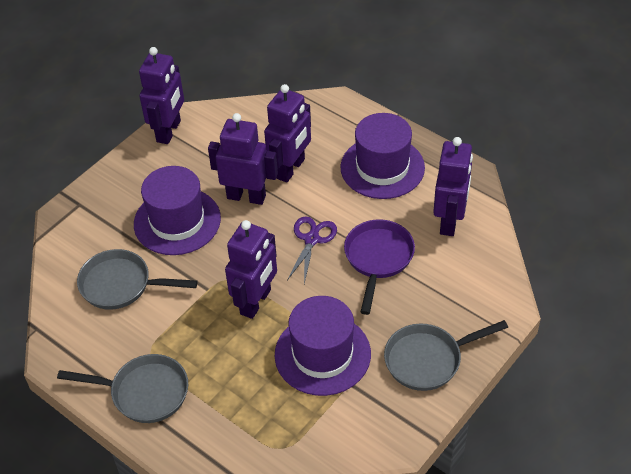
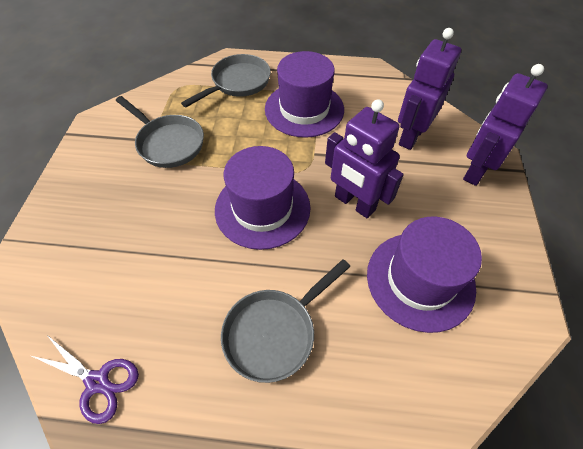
purple pan: [344,219,415,315] = 1 -> none = 0
purple robot: [139,47,184,144] [208,113,278,205] [225,220,277,319] [264,84,311,183] [433,137,473,236] = 5 -> [325,99,404,218] [398,28,461,150] [463,64,548,186] = 3

